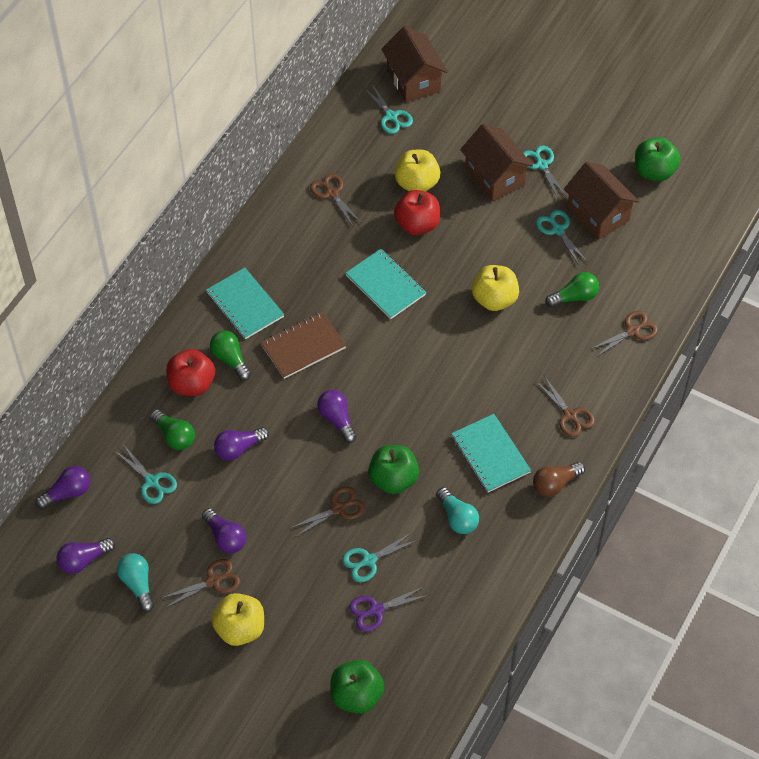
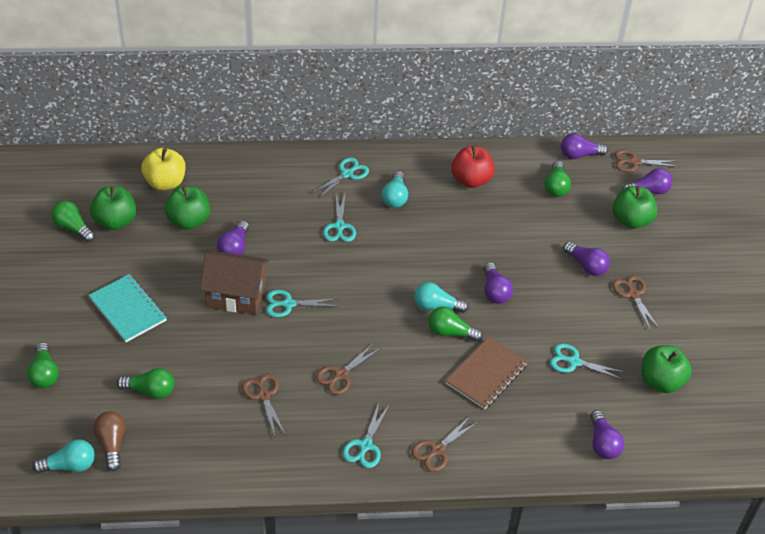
brown house: [381,26,448,103] [460,124,533,202] [564,162,639,240] = 3 -> [200,251,269,315] = 1
green apple: [331,660,384,714] [368,445,419,494] [635,137,681,182] = 3 -> [90,186,136,230] [164,186,210,230] [613,186,658,229] [641,345,692,393] = 4
green light bulb: [150,409,195,450] [210,330,251,380] [546,272,599,307] = 3 -> [27,342,59,388] [51,201,95,242] [117,368,174,399] [428,307,483,342] [544,161,571,197] = 5
purple light bulb: [35,466,90,509] [57,538,115,574] [202,508,246,553] [214,427,269,460] [317,390,357,443] = 5 -> [217,220,249,255] [484,262,513,304] [561,133,608,159] [563,242,610,276] [591,410,624,459] [622,168,673,194] = 6
purple scissors: [349,586,429,631] = 1 -> none = 0
red apple: [166,349,215,396] [394,190,440,235] = 2 -> [451,145,495,188] = 1
turquoise light bulb: [117,553,154,612] [436,487,479,534] = 2 -> [32,439,95,473] [382,171,408,208] [414,282,469,313] = 3
turquoise notebook: [206,267,284,339] [345,249,426,319] [451,414,531,492] = 3 -> [88,274,167,342] = 1
yellow apple: [211,593,264,646] [395,150,440,192] [472,265,519,311] = 3 -> [141,148,186,191] = 1

